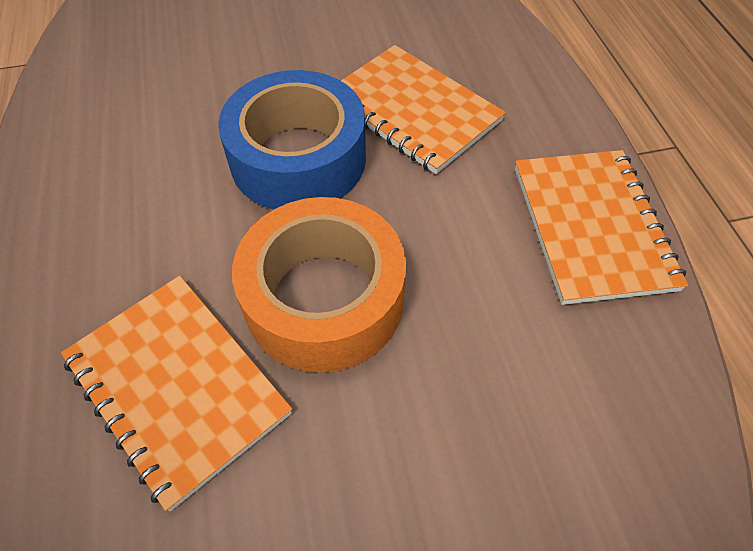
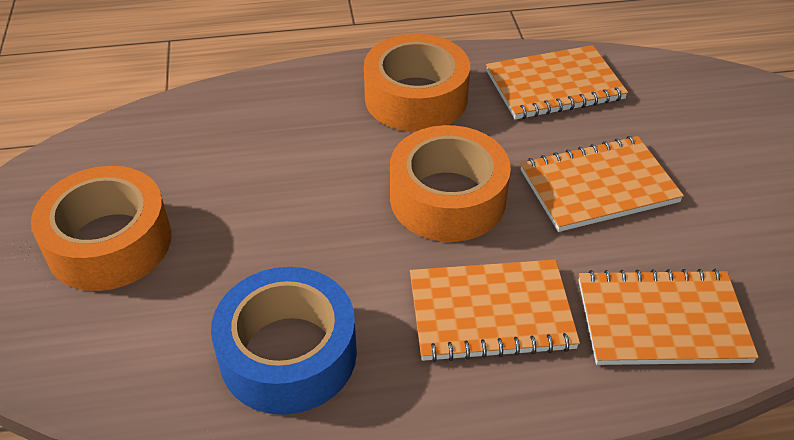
orange notebook: [61,276,292,511] [341,45,506,174] [515,150,688,305] = 3 -> [410,260,580,362] [486,45,628,119] [520,136,684,232] [578,269,759,365] = 4
orange tape: [232,197,406,373] = 1 -> [31,166,172,291] [364,34,470,132] [390,125,511,242] = 3

